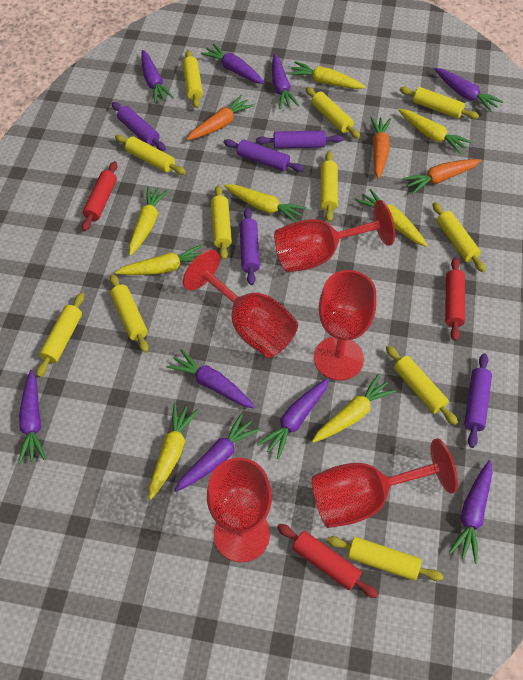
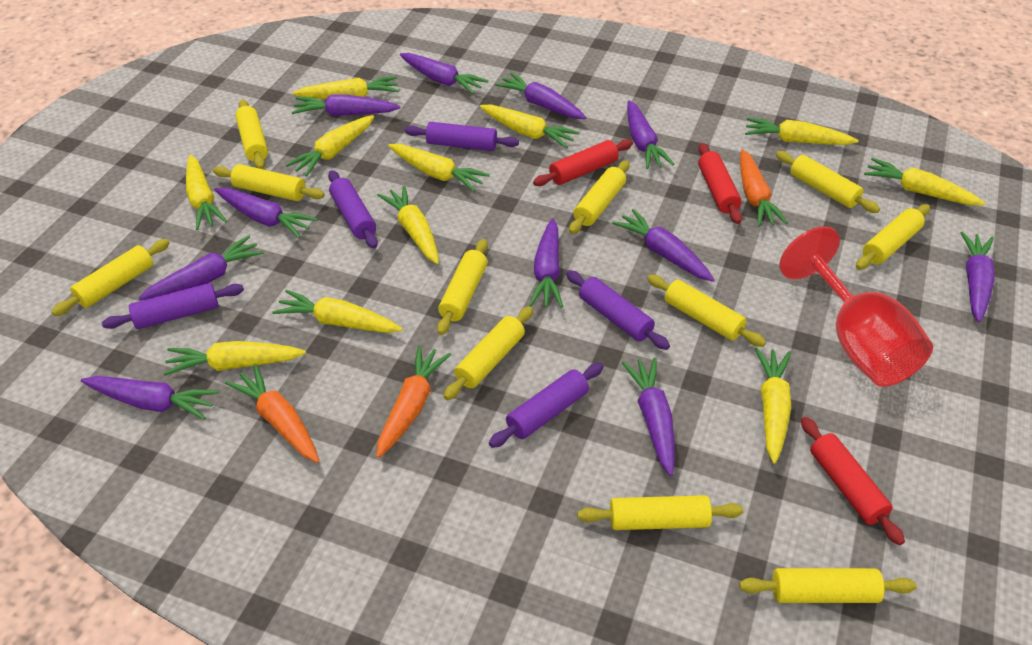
purple carrot: [18,370,46,464] [141,50,174,103] [167,349,255,409] [174,413,260,492] [201,43,265,84] [257,378,329,459] [272,54,299,109] [434,68,503,112] [449,460,492,563] = 9 -> [81,376,219,420] [139,235,264,300] [215,188,318,238] [292,95,401,116] [400,53,488,94] [495,73,586,119] [529,218,563,308] [612,209,715,282] [622,357,675,476] [627,100,674,169] [960,231,995,322] = 11
red goblet: [183,250,298,358] [207,458,272,562] [274,200,395,273] [312,438,458,528] [314,270,376,381] = 5 -> [780,226,933,387] = 1
yellow carrot: [115,244,203,275] [129,186,169,256] [149,403,199,500] [224,184,306,222] [289,61,366,89] [312,374,396,443] [355,189,428,247] [398,109,472,154] = 8 -> [163,341,306,376] [186,155,227,230] [272,290,403,333] [286,115,374,177] [292,76,399,100] [377,185,439,264] [388,144,490,191] [480,104,580,148] [745,117,859,145] [755,348,791,464] [864,158,985,205] = 11

